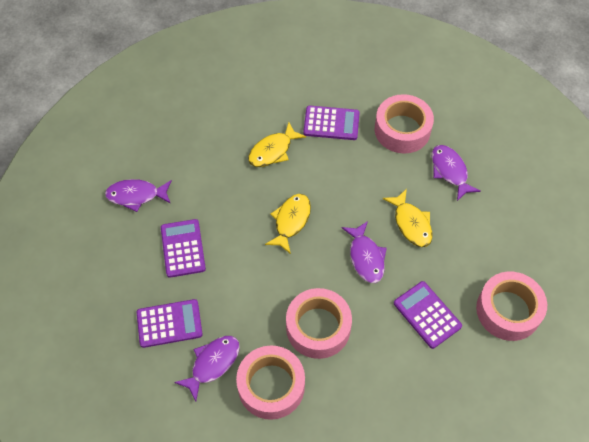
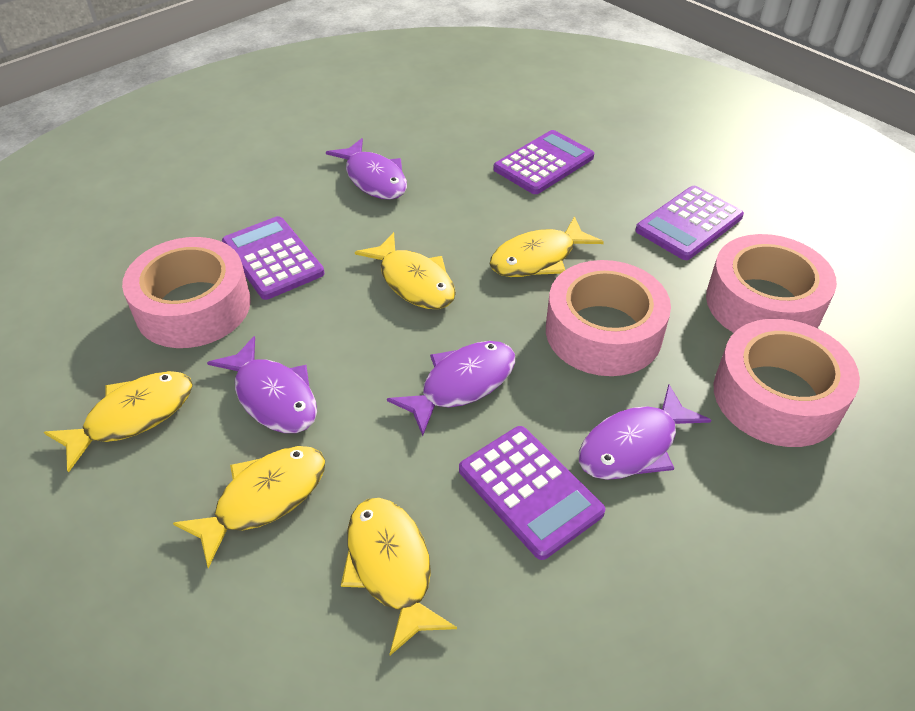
yellow fish: [248,122,306,167] [265,194,311,254] [383,189,432,247] = 3 -> [44,371,193,473] [173,446,325,568] [341,498,457,655] [355,232,456,309] [490,216,604,277] = 5

